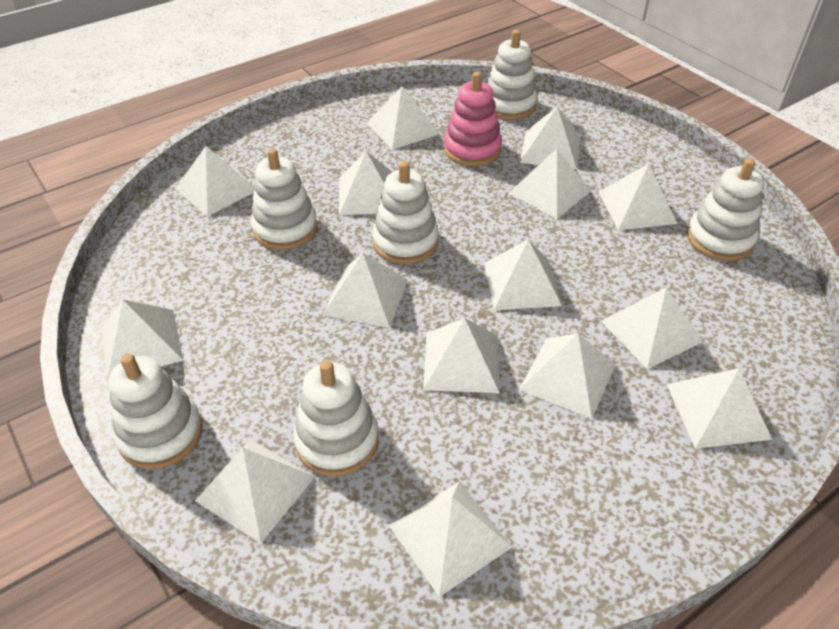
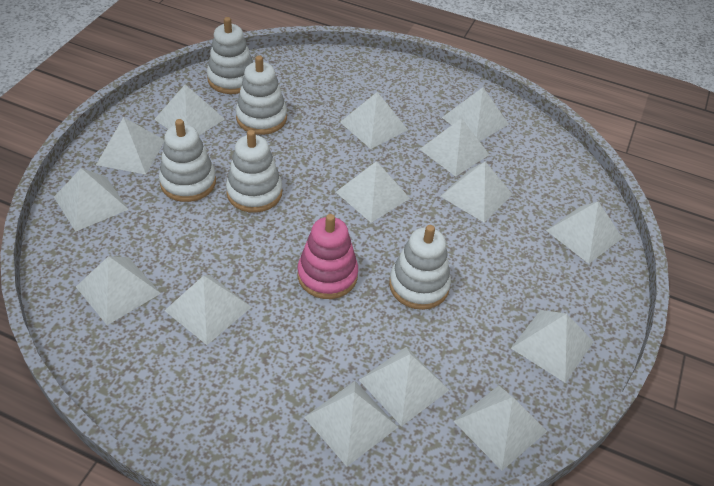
white stacking toy: [109,354,203,469] [251,148,318,250] [293,360,379,476] [372,161,439,264] [487,30,537,120] [687,158,764,261] = 6 -> [159,119,216,202] [207,17,253,94] [226,130,282,213] [236,56,287,135] [389,225,451,310] = 5

